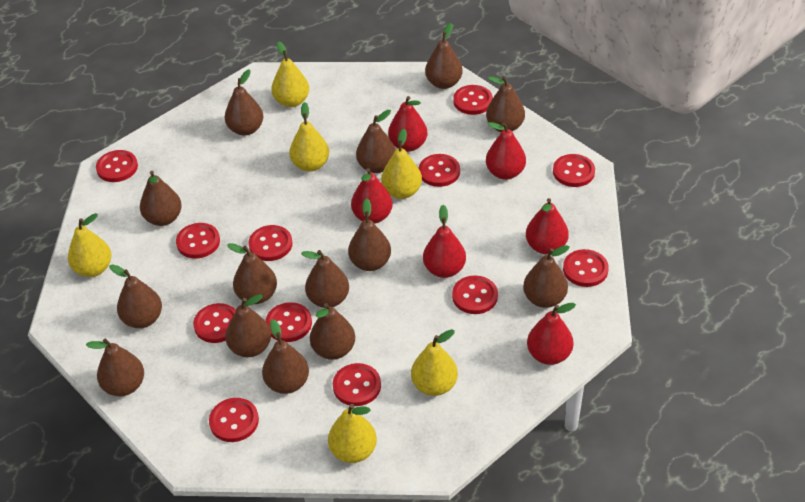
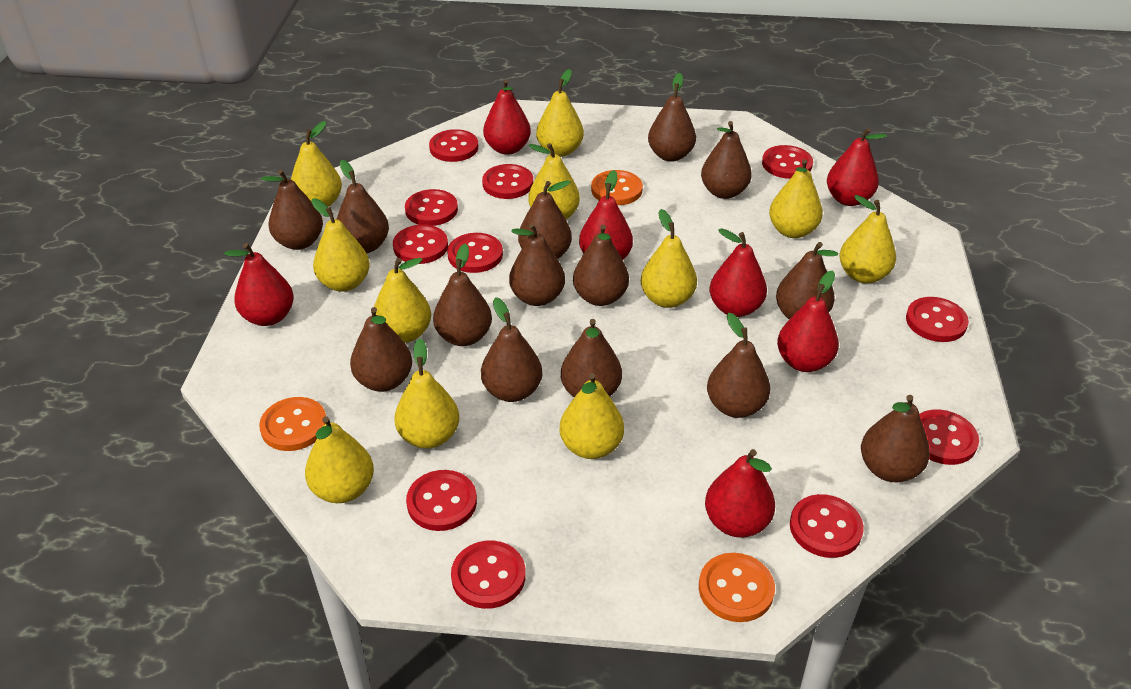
orange button: none = 0 -> [259,397,326,451] [591,170,643,205] [699,553,775,622] = 3
red button: [96,150,138,182] [176,223,220,259] [193,303,236,343] [209,398,259,442] [248,225,293,261] [266,302,312,342] [333,363,381,406] [419,154,460,187] [452,275,498,314] [453,85,493,115] [553,154,595,187] [563,249,609,287] = 12 -> [393,224,448,264] [405,189,458,226] [406,470,477,531] [429,129,479,162] [447,233,503,273] [451,540,526,609] [482,164,533,199] [762,145,813,179] [790,494,864,558] [906,297,969,342] [919,409,979,465] = 11
red pear: [351,168,393,224] [388,96,427,152] [423,205,466,278] [486,122,526,180] [526,198,569,255] [527,303,576,365] = 6 -> [224,243,294,326] [483,79,531,155] [579,170,633,260] [705,449,775,538] [710,228,767,317] [777,270,839,372] [827,128,887,206] = 7
yellow pear: [68,213,111,277] [271,41,309,107] [289,102,329,172] [328,404,377,463] [381,129,422,199] [411,329,458,396] = 6 -> [291,121,342,207] [305,416,374,503] [311,198,370,292] [374,258,431,343] [394,339,459,449] [528,143,580,220] [536,69,584,157] [559,373,624,459] [641,209,697,308] [769,159,823,238] [839,195,896,283] = 11

